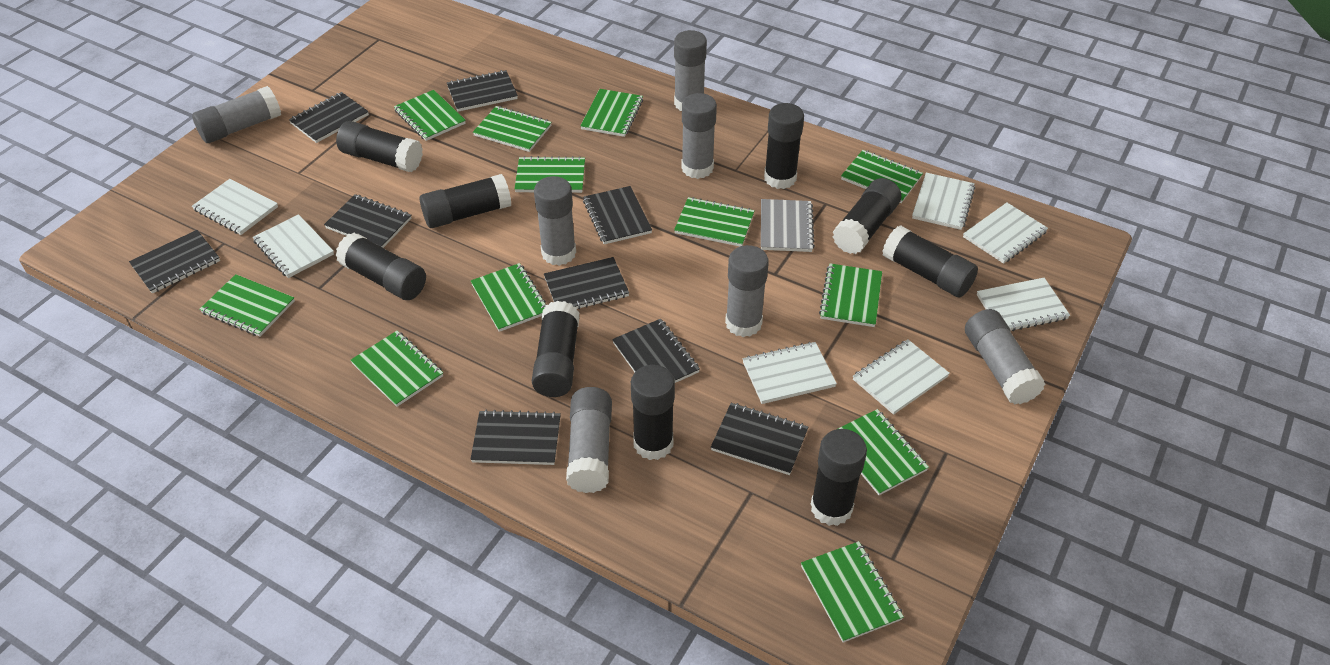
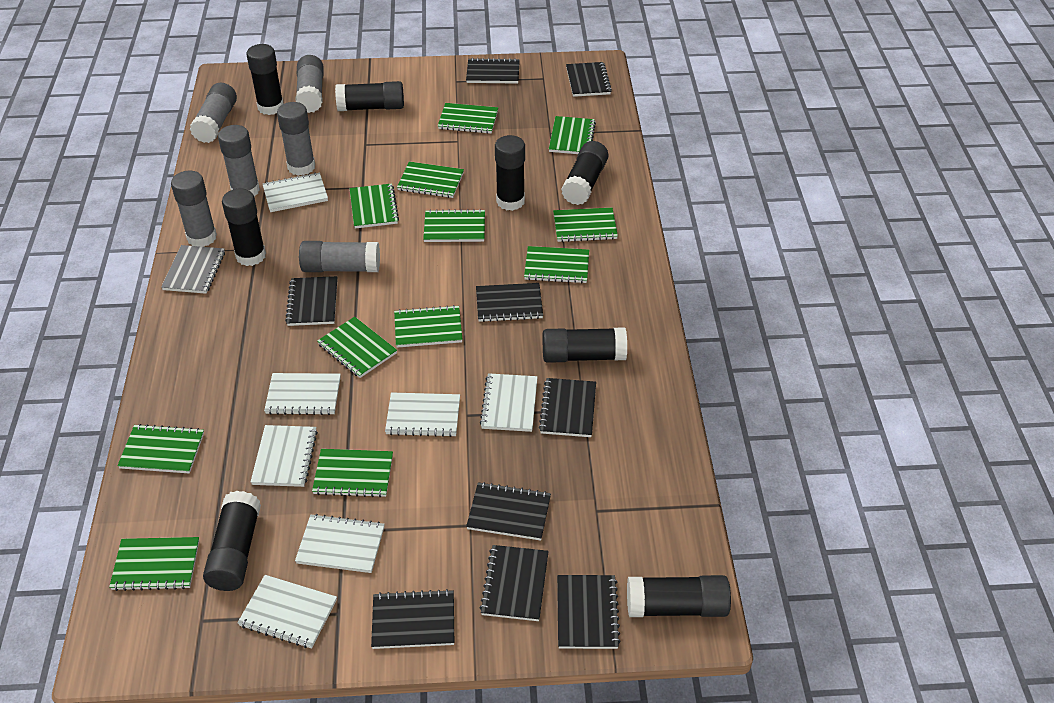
black glue stick: [336,121,423,172] [336,232,426,300] [420,174,511,228] [532,301,580,397] [631,365,675,460] [764,103,804,189] [811,429,867,526] [833,178,901,254] [882,225,978,297] = 9 -> [203,491,261,591] [222,189,266,266] [246,44,284,115] [335,81,404,111] [495,135,525,211] [543,327,627,363] [561,141,608,205] [627,575,731,617] = 8
grey glue stick: [192,86,281,143] [534,176,576,266] [566,387,612,493] [674,30,707,111] [681,93,717,179] [725,245,769,337] [965,309,1045,404] = 7 -> [171,171,217,247] [190,83,237,143] [218,125,260,197] [277,102,315,176] [295,55,324,113] [299,241,380,272] = 6

